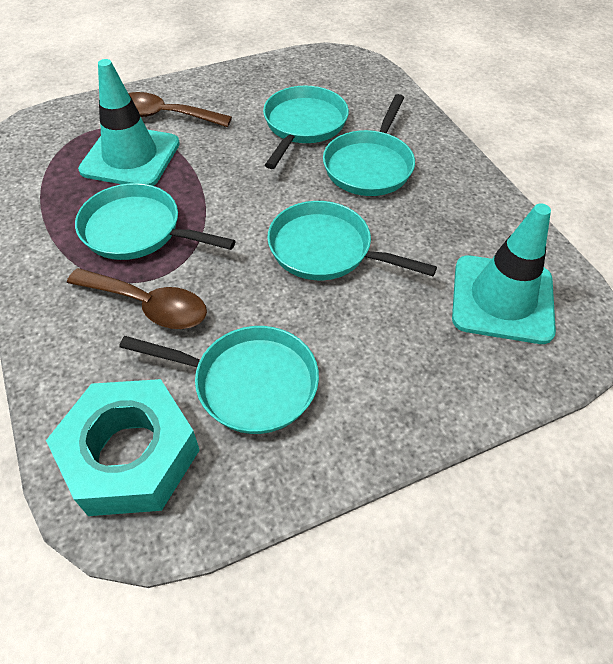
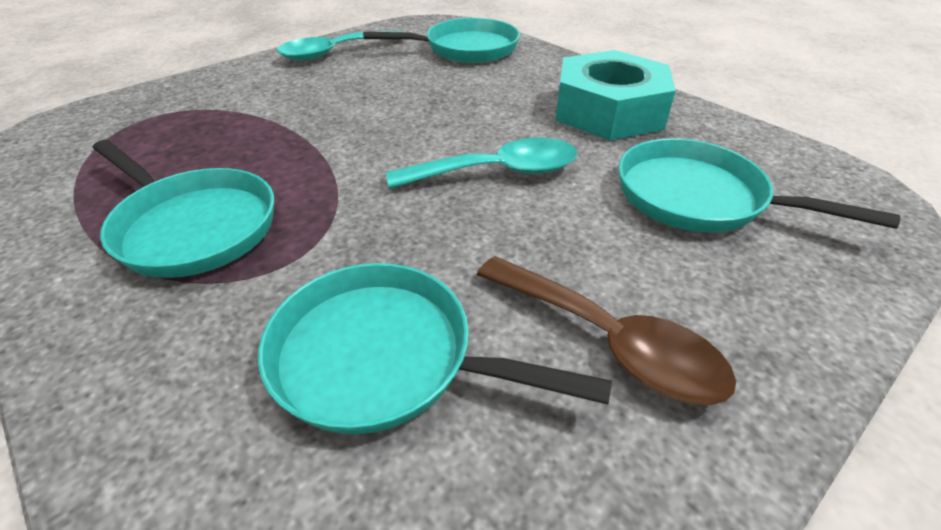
brown spoon: [67,268,207,329] [128,92,232,127] = 2 -> [477,256,736,405] = 1
turquoise pan: [75,183,236,260] [119,326,319,434] [263,86,349,169] [267,201,437,280] [323,94,415,196] = 5 -> [93,140,274,278] [258,263,612,434] [363,18,520,63] [618,138,900,233] = 4
turquoise spoon: none = 0 -> [277,31,403,61] [386,137,578,189] = 2
turquoise traffic cone: [78,59,180,186] [452,203,556,344] = 2 -> none = 0

